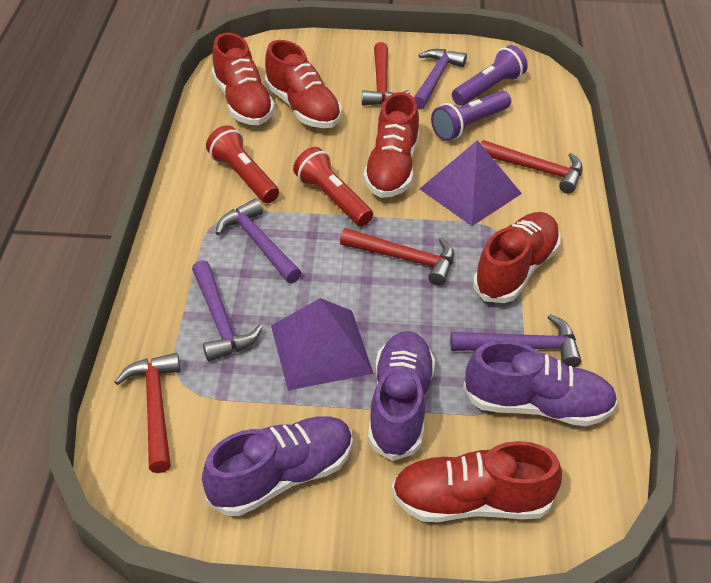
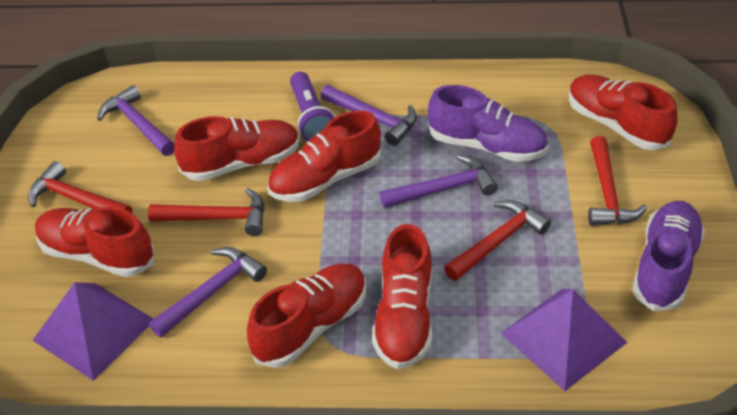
purple flashlight: [431,90,511,141] [452,45,528,106] = 2 -> [290,72,335,142] = 1
purple shoe: [202,416,353,516] [368,331,435,461] [463,341,618,426] = 3 -> [428,85,548,162] [632,201,705,311] = 2
red flashlight: [206,125,279,203] [293,147,373,226] = 2 -> none = 0
red shoe: [212,33,275,125] [264,40,341,128] [363,92,419,198] [392,441,562,522] [473,212,561,303] = 5 -> [35,207,155,277] [174,116,300,181] [247,264,366,368] [267,110,381,202] [372,224,432,369] [569,74,677,150] = 6

